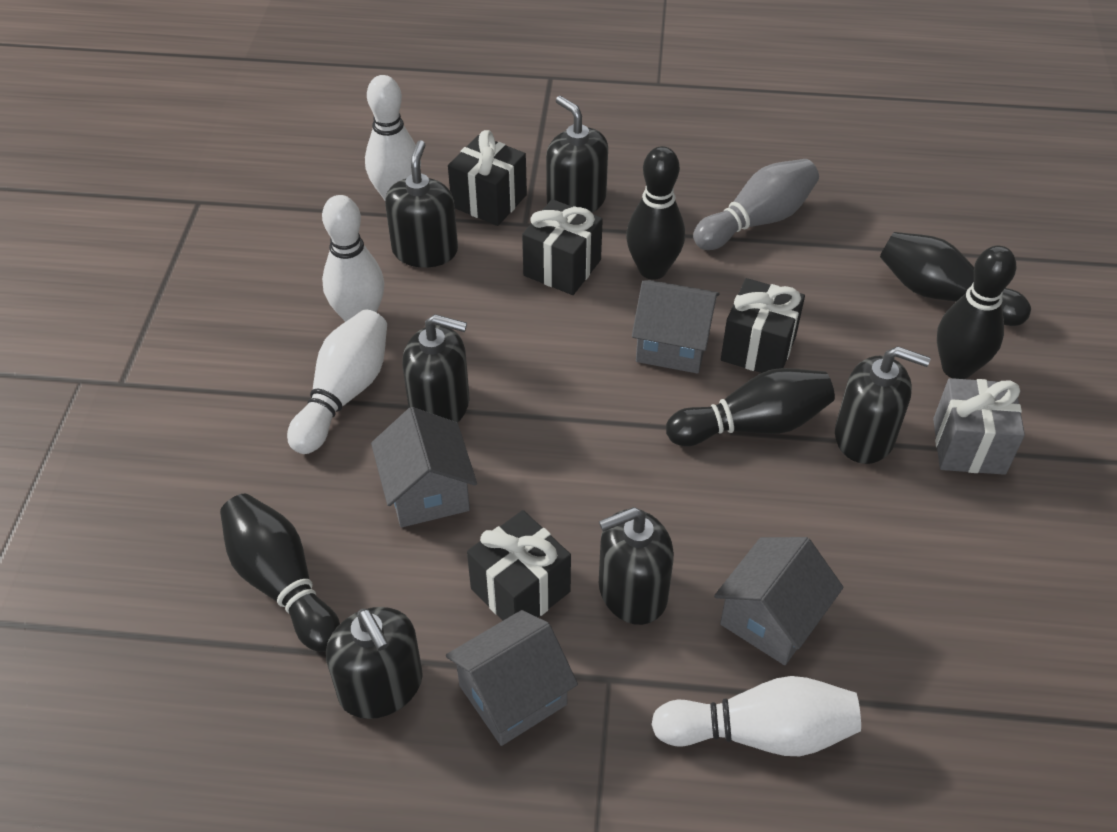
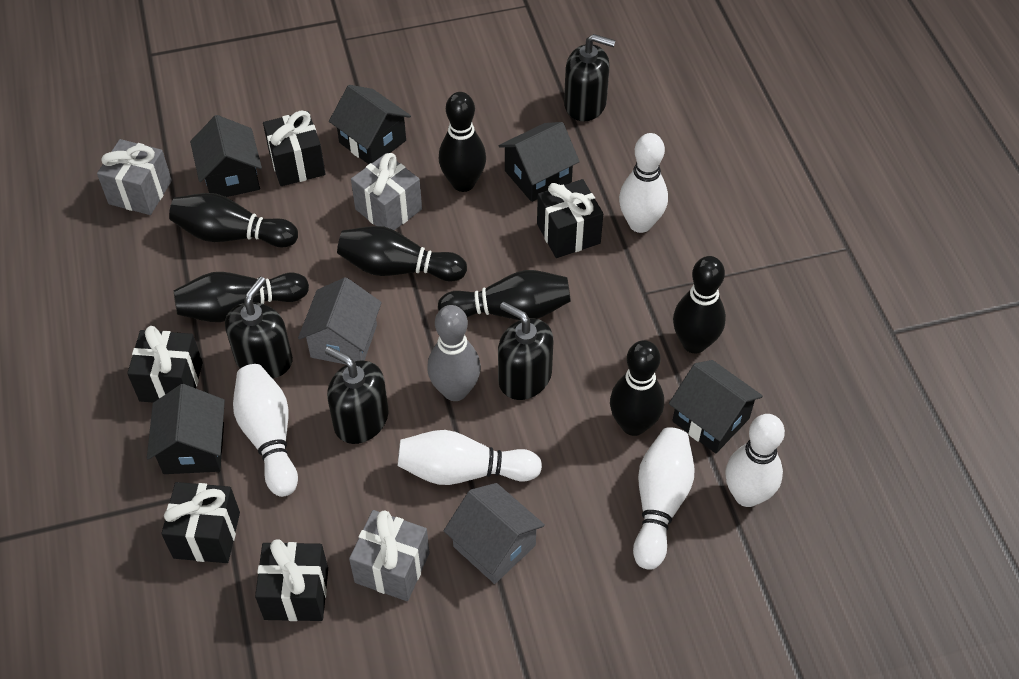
black bowling pin: [220,494,340,652] [626,146,685,280] [666,368,835,446] [880,232,1031,326] [937,246,1016,379] = 5 -> [169,193,298,247] [174,272,309,322] [337,226,467,282] [438,270,571,320] [439,92,486,192] [610,340,664,436] [673,256,726,353] = 7
black gift: [448,130,527,226] [467,510,571,620] [522,199,603,295] [721,278,805,373] = 4 -> [127,326,203,402] [161,482,240,563] [255,539,328,621] [263,111,326,186] [537,179,603,258] = 5
black house: none = 0 -> [147,384,225,474] [190,115,262,197] [329,85,411,164] [498,122,580,202] [669,360,763,453] = 5
black soap dispenser: [326,607,423,719] [385,140,458,268] [402,314,469,423] [546,96,608,213] [599,507,674,625] [835,346,931,464] = 6 -> [225,277,293,379] [325,346,388,444] [498,302,553,400] [564,34,616,121] = 4
grey gift: [933,378,1025,475] = 1 -> [97,139,172,215] [349,510,430,601] [351,153,422,230] = 3
grey house: [371,407,477,527] [446,610,578,746] [632,280,720,374] [714,537,844,665] = 4 -> [298,277,382,364] [444,483,545,584] = 2
white bowling pin: [287,309,387,454] [322,195,384,322] [365,75,421,200] [651,676,861,756] = 4 -> [233,364,298,497] [398,430,542,485] [619,133,668,233] [633,427,694,569] [725,414,785,507] = 5

